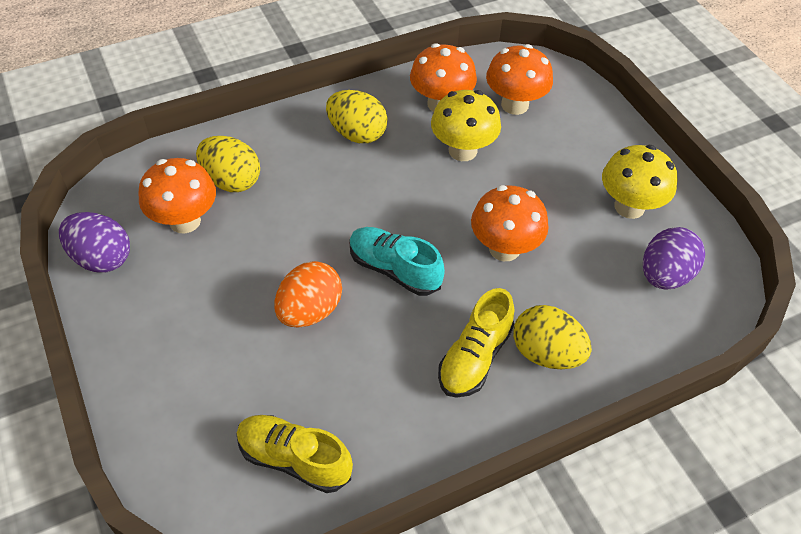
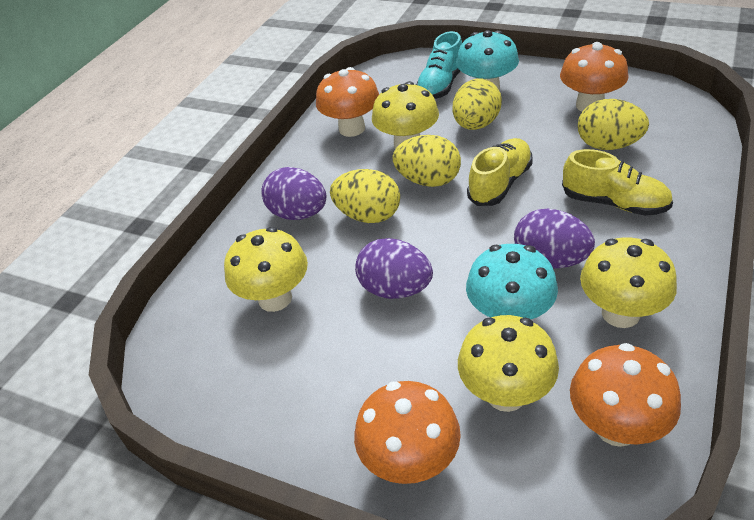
orange egg: [274,261,342,327] = 1 -> none = 0
purple egg: [59,212,130,273] [643,227,705,289] = 2 -> [261,167,326,220] [355,238,433,299] [514,209,595,268] = 3
turquoise mushroom: none = 0 -> [456,30,519,91] [466,244,558,319] = 2
yellow egg: [196,136,260,192] [326,90,388,143] [513,305,592,369] = 3 -> [330,169,400,223] [393,135,461,187] [453,78,502,130] [578,99,649,150] = 4
yellow mushroom: [431,90,501,161] [602,145,677,219] = 2 -> [224,227,308,312] [372,81,439,149] [458,315,559,412] [580,237,677,328] = 4

